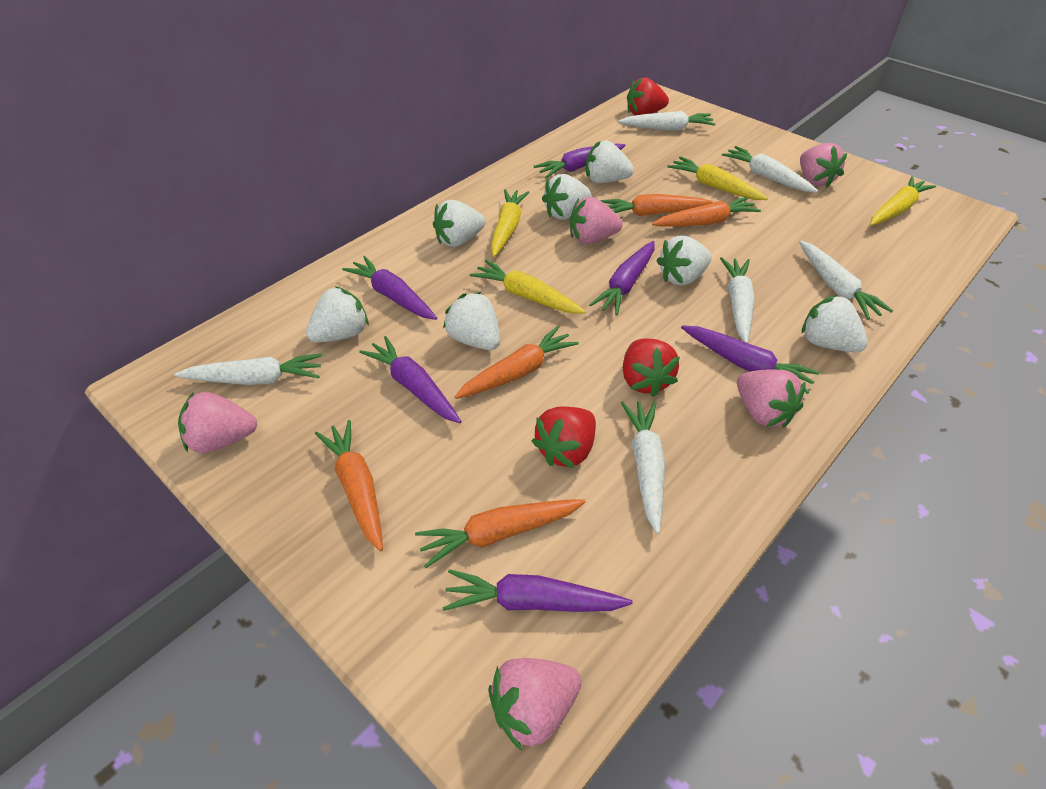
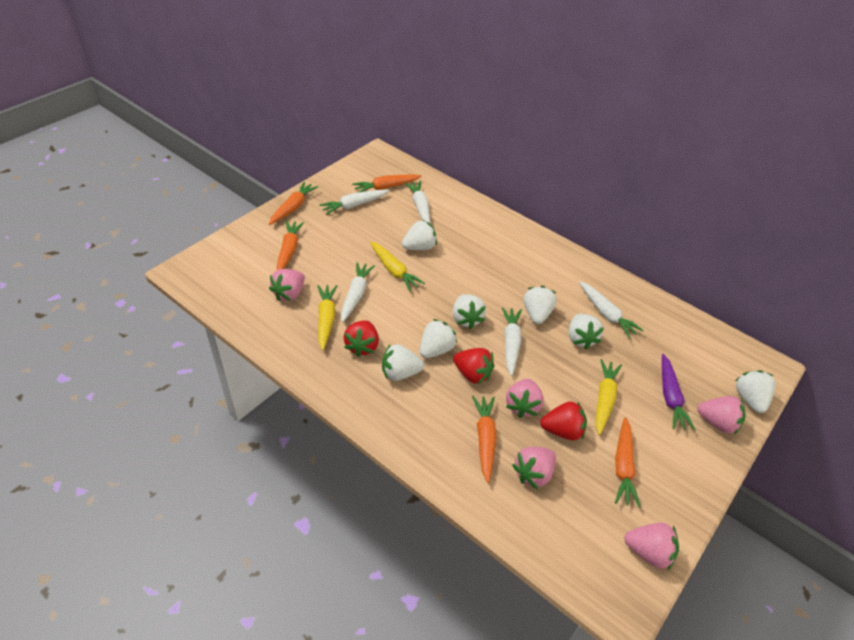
purple carrot: [342,256,437,320] [359,336,461,423] [443,569,633,612] [534,144,626,178] [589,241,655,315] [681,325,820,394] = 6 -> [662,354,695,430] = 1
white carrot: [174,353,322,385] [618,111,716,131] [621,401,665,534] [720,257,755,343] [722,146,818,192] [799,241,893,320] = 6 -> [319,190,389,215] [341,262,375,323] [405,181,430,223] [502,307,522,376] [579,281,644,339] = 5
yellow carrot: [470,260,586,314] [491,189,530,257] [667,156,768,200] [870,176,936,226] = 4 -> [317,285,337,350] [370,241,425,292] [596,359,622,435] = 3

